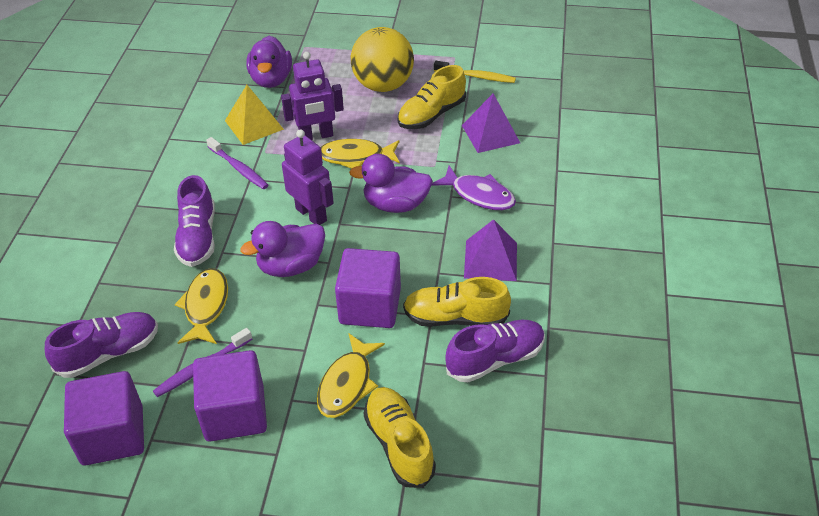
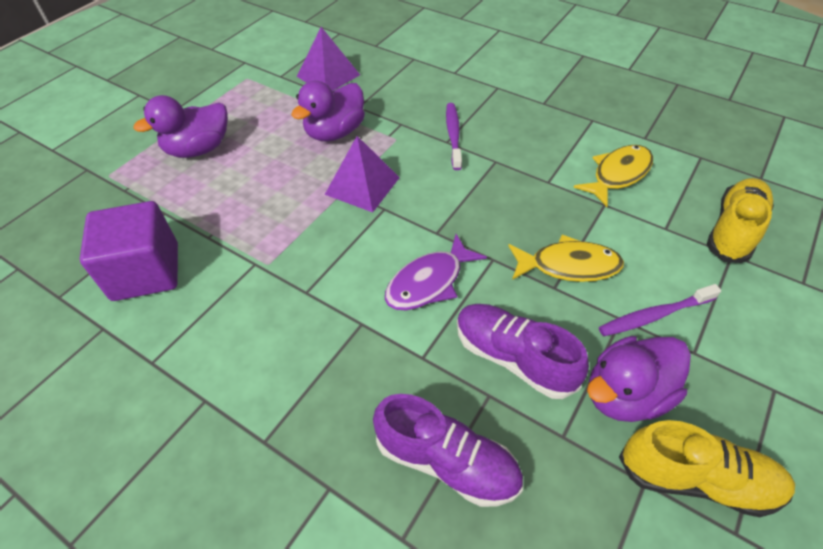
purple cube: [64,371,144,465] [193,350,267,442] [335,248,401,328] = 3 -> [80,201,178,301] = 1
purple robot: [281,52,344,140] [282,129,334,225] = 2 -> none = 0
purple shoe: [45,312,158,378] [174,175,215,267] [445,320,545,382] = 3 -> [373,394,523,507] [457,304,589,399] = 2
yellow ball: [351,27,414,92] = 1 -> none = 0
yellow fish: [175,268,228,344] [317,333,385,418] [320,139,400,169] = 3 -> [508,235,624,282] [573,145,653,207] = 2
yellow pyramid: [225,85,284,145] = 1 -> none = 0
yellow shoe: [364,387,436,488] [398,65,466,129] [403,277,511,327] = 3 -> [619,420,795,517] [707,178,774,263] = 2
yellow toothbrush: [434,61,516,83] = 1 -> none = 0

